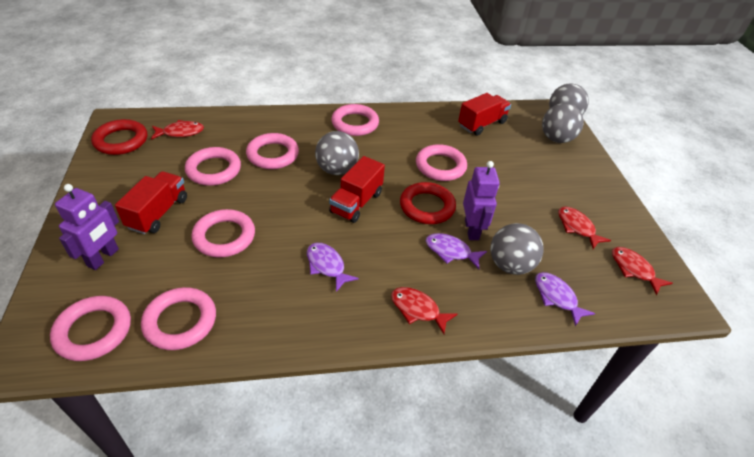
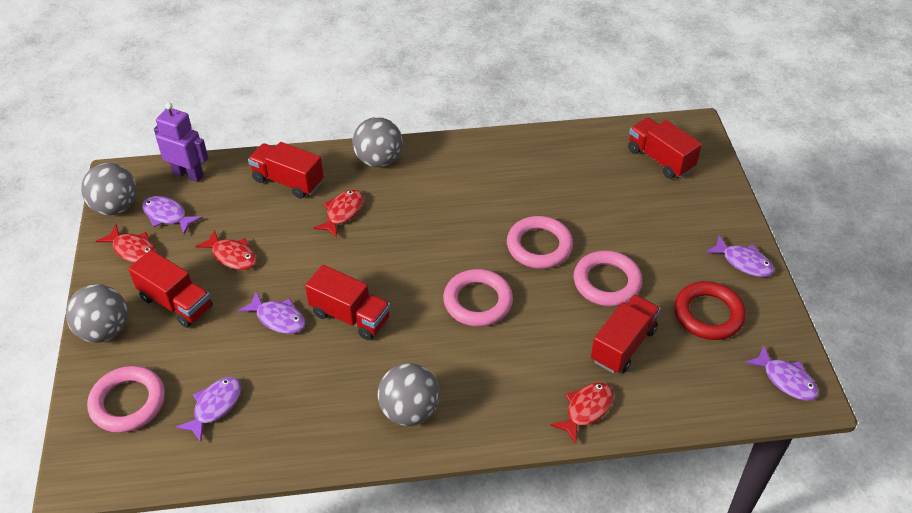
pink ring: [50,296,131,361] [141,287,216,350] [185,147,241,186] [191,209,255,258] [246,133,299,169] [331,104,379,136] [416,144,467,181] = 7 -> [87,366,165,433] [443,269,513,327] [507,216,573,269] [574,250,642,306] = 4
purple fish: [307,243,359,292] [426,233,487,269] [535,272,595,327] = 3 -> [142,196,203,234] [176,377,241,442] [238,291,305,334] [705,235,774,277] [745,345,819,401] = 5
purple robot: [55,184,119,270] [463,161,500,240] = 2 -> [154,102,208,182] = 1
red ring: [91,119,147,155] [400,182,456,224] = 2 -> [674,281,746,340] = 1
red truck: [115,171,187,234] [329,156,385,223] [458,93,511,136] = 3 -> [128,250,213,328] [248,142,324,199] [305,265,391,340] [591,294,661,373] [628,117,702,179] = 5

